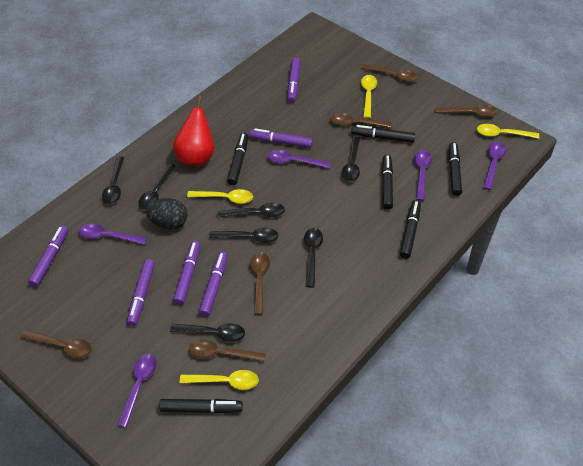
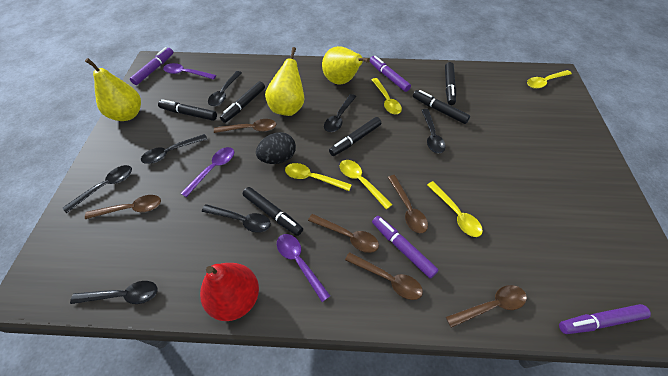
purple marker: [28,226,68,287] [127,259,155,326] [173,241,200,305] [199,252,228,317] [249,128,313,148] [288,57,301,103] = 6 -> [130,47,173,85] [369,56,411,92] [372,216,438,279] [559,304,651,334] = 4
purple spoon: [79,224,147,245] [117,354,157,428] [268,150,331,169] [414,150,432,201] [483,142,506,190] = 5 -> [163,63,216,80] [181,147,234,197] [277,234,330,302] = 3
yellow pear: none = 0 -> [85,58,141,121] [265,47,305,116] [322,46,370,85] = 3
yellow spoon: [180,370,259,390] [187,189,253,204] [361,75,377,118] [477,124,539,139] = 4 -> [285,163,352,191] [340,160,393,210] [372,78,402,114] [427,181,483,237] [527,70,572,89] = 5

